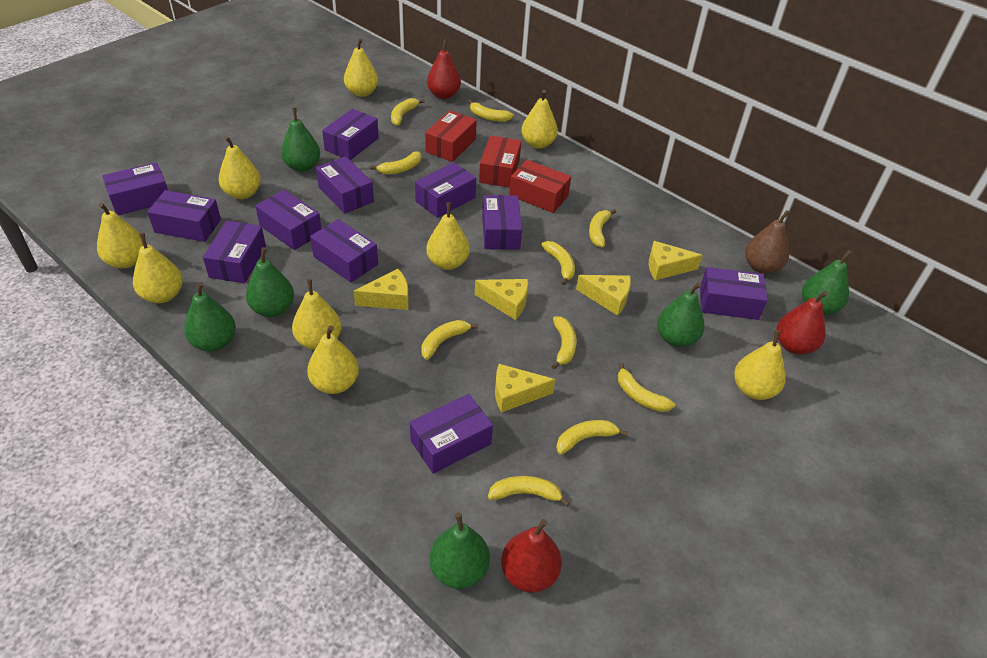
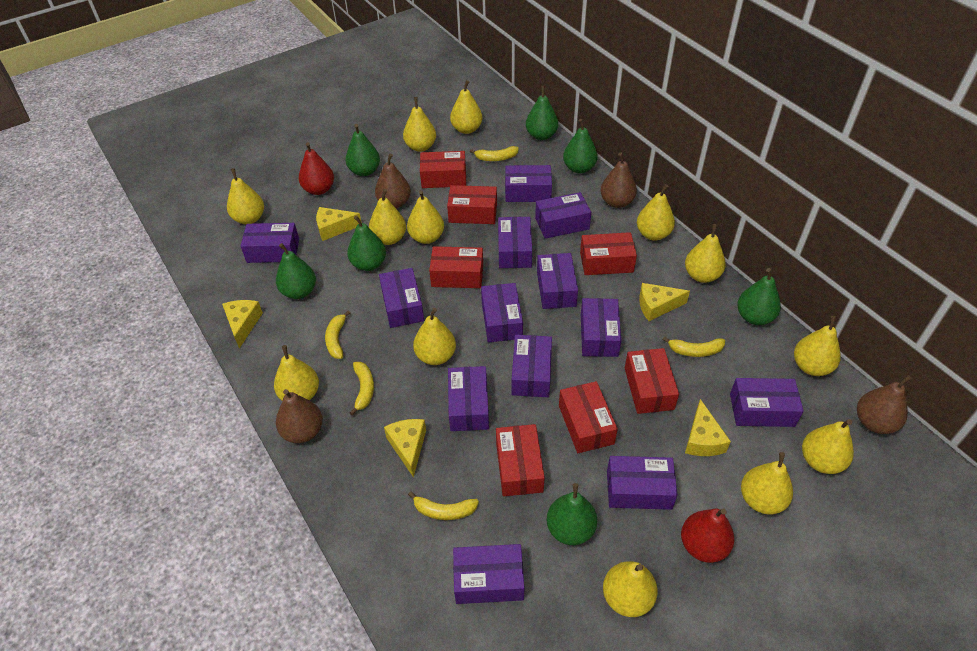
brown pear: [745,210,790,274] = 1 -> [276,389,323,443] [375,154,411,208] [600,153,637,208] [857,375,912,434] = 4
green pear: [184,282,236,352] [246,247,294,317] [281,107,320,172] [429,512,490,589] [657,282,705,347] [802,250,852,315] = 6 -> [276,243,316,299] [346,124,380,176] [347,215,386,271] [526,86,558,140] [546,483,597,545] [563,119,598,173] [737,268,781,325] = 7
purple box: [102,162,168,215] [147,190,221,242] [203,221,266,283] [255,190,322,250] [310,219,378,283] [316,156,374,214] [322,109,379,160] [410,394,493,474] [415,162,476,218] [482,195,522,250] [700,267,768,320] = 11 -> [241,223,299,263] [379,268,424,328] [448,366,489,431] [453,544,524,604] [481,283,523,342] [498,217,532,268] [505,165,552,202] [511,335,552,397] [535,192,591,239] [537,253,578,309] [581,298,622,357] [607,456,678,510] [730,378,804,427] = 13
red box: [425,110,477,162] [479,135,521,188] [509,160,571,213] = 3 -> [420,151,466,188] [429,246,483,288] [447,185,497,224] [496,424,545,496] [559,381,618,453] [580,232,637,275] [625,348,679,414] = 7
red pear: [427,39,461,99] [501,519,562,593] [777,291,828,355] = 3 -> [299,142,334,195] [681,508,734,563] = 2
yellow banana: [370,151,422,175] [391,98,425,126] [421,320,478,360] [468,100,514,122] [488,476,570,506] [541,241,575,285] [551,316,577,369] [556,420,628,455] [589,209,616,247] [618,362,675,412] = 10 -> [325,310,351,359] [350,362,374,415] [408,491,479,520] [470,146,519,161] [662,336,725,357] = 5
yellow pear: [97,203,143,268] [133,233,183,303] [219,136,261,199] [292,279,342,350] [307,325,359,394] [344,38,378,97] [426,202,470,270] [521,90,558,149] [734,330,786,400] = 9 -> [227,168,264,224] [274,345,319,401] [369,189,406,245] [403,97,436,152] [407,190,444,244] [413,308,456,365] [450,80,482,134] [603,562,658,617] [637,184,675,241] [685,224,726,283] [741,452,793,514] [794,316,841,376] [802,419,854,474] = 13

